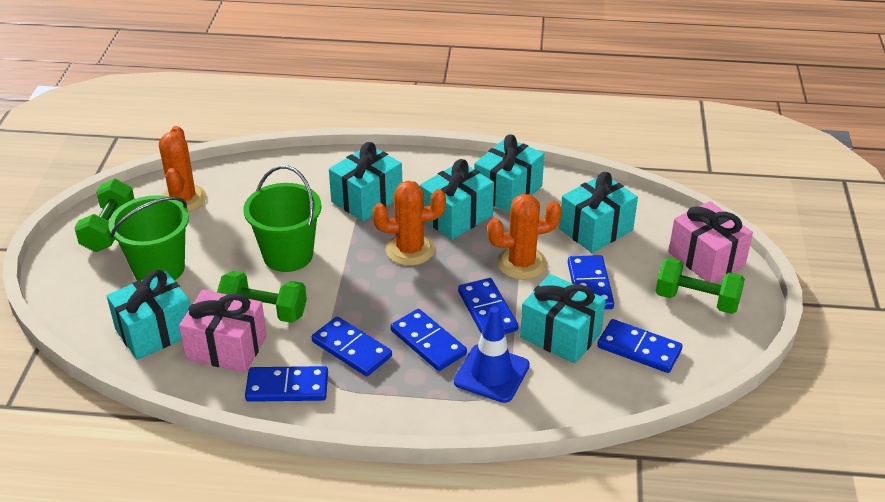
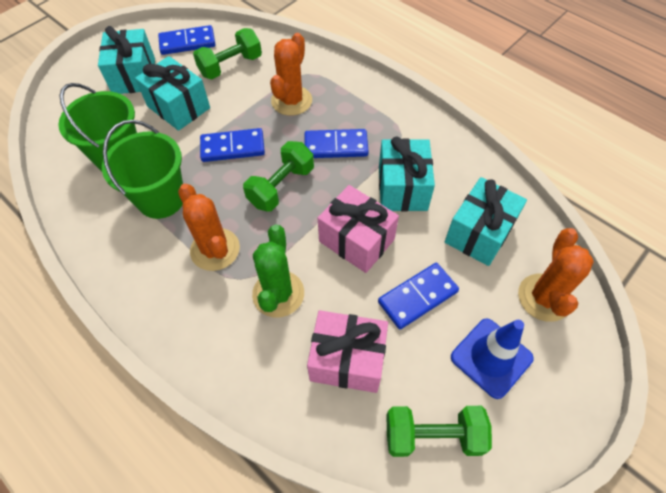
blue domino: [245,366,328,402] [312,317,392,376] [391,309,467,371] [458,278,519,334] [568,255,614,309] [597,319,683,373] = 6 -> [158,25,215,55] [200,128,265,162] [305,129,369,158] [378,263,459,329] = 4
green cactus: none = 0 -> [252,225,304,318] = 1
turquoise gift: [107,270,190,360] [329,142,402,221] [419,159,494,240] [474,135,544,213] [520,274,606,364] [559,172,638,253] = 6 -> [98,26,155,94] [135,56,210,131] [379,136,435,211] [445,177,527,266] = 4

